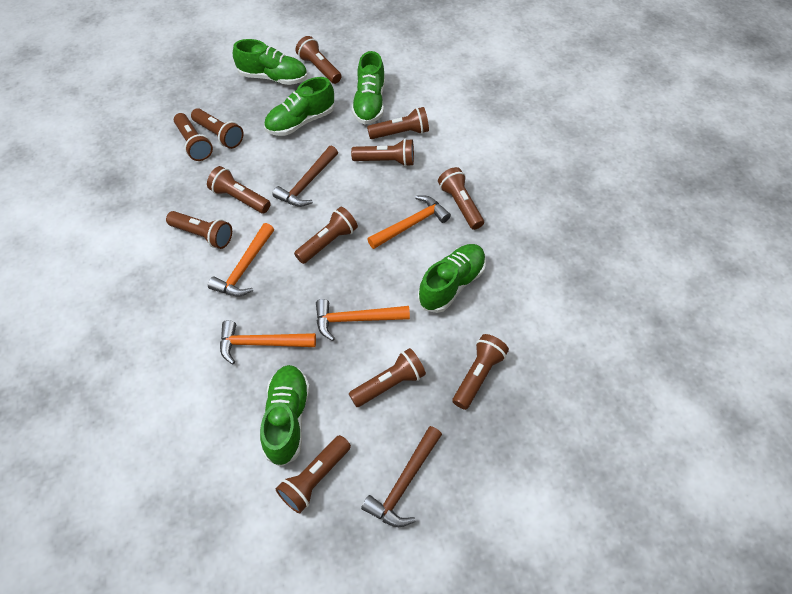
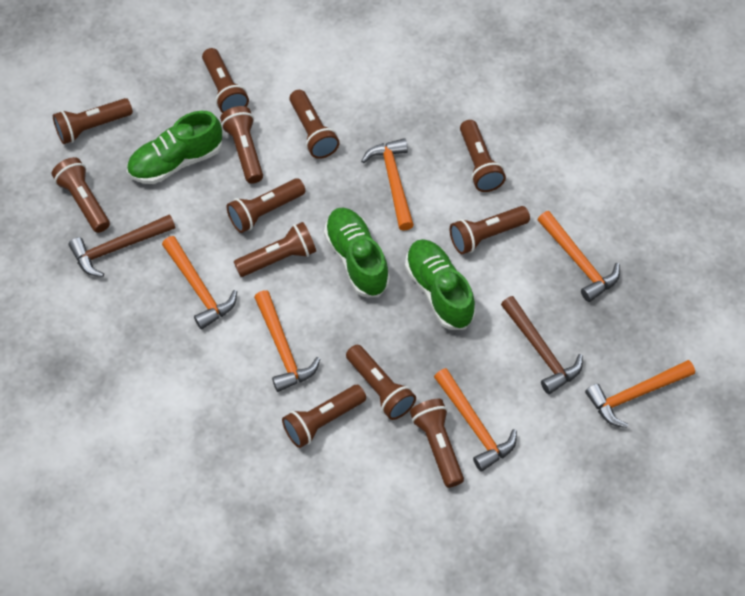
green shoe: [233,39,307,85] [260,365,310,467] [264,77,334,136] [352,51,385,124] [418,244,486,313] = 5 -> [127,111,222,184] [324,207,390,297] [405,239,476,330] = 3
orange hammer: [208,223,274,296] [220,320,316,364] [316,299,410,341] [368,195,451,249] = 4 -> [162,236,237,330] [254,290,320,392] [361,138,414,231] [434,368,517,472] [538,211,620,302] [585,360,695,428] = 6

